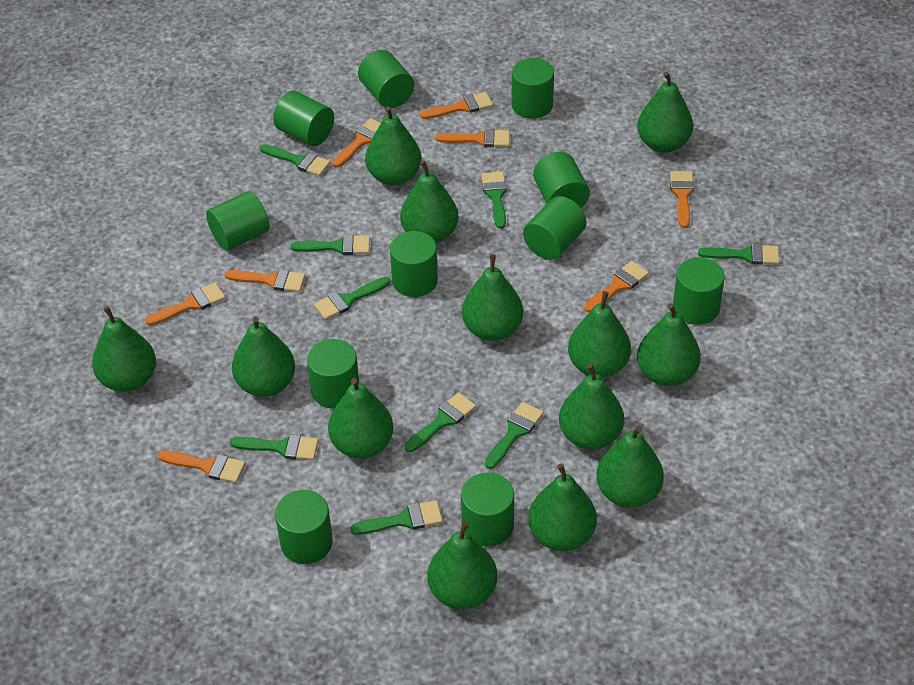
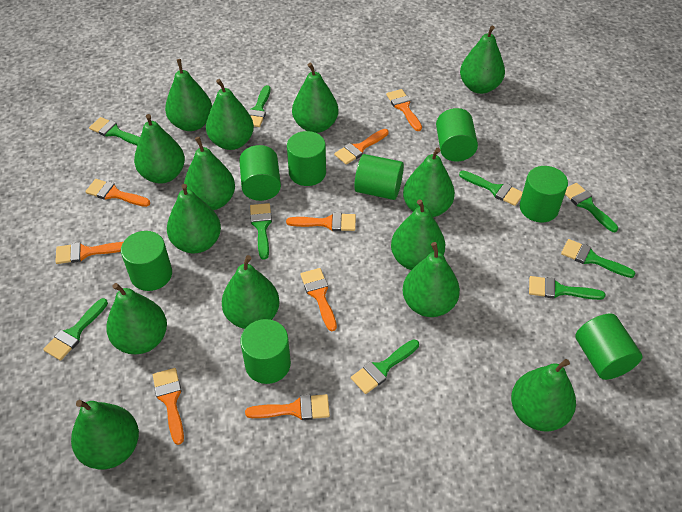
green cylinder: [206,191,270,251] [273,91,334,146] [275,490,333,564] [307,339,359,409] [358,50,414,108] [390,231,438,297] [461,472,514,547] [512,58,554,119] [523,196,587,260] [533,152,590,208] [673,257,725,325] = 11 -> [121,231,172,291] [239,145,281,201] [240,319,291,384] [287,131,326,186] [354,154,404,200] [436,108,478,162] [520,166,568,222] [575,314,643,380] = 8
green pear: [92,306,156,392] [232,316,295,397] [328,378,393,459] [365,106,422,186] [400,160,458,243] [427,521,497,609] [462,254,523,341] [528,463,597,551] [559,364,624,450] [568,291,631,378] [596,426,664,508] [637,72,693,153] [637,303,701,386] = 13 -> [71,400,139,470] [106,283,167,354] [134,114,185,183] [165,59,212,131] [167,184,221,253] [184,137,235,210] [206,79,254,150] [222,255,279,329] [292,63,338,133] [391,199,445,270] [402,242,460,317] [403,148,455,217] [460,26,505,94] [511,359,576,431] = 14

